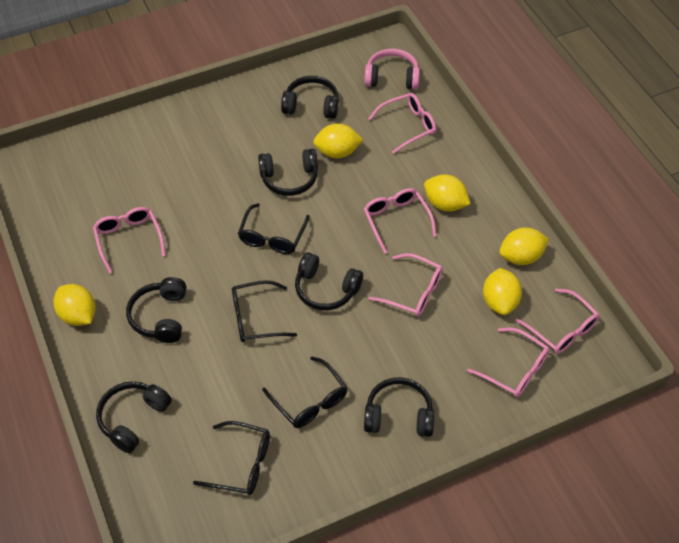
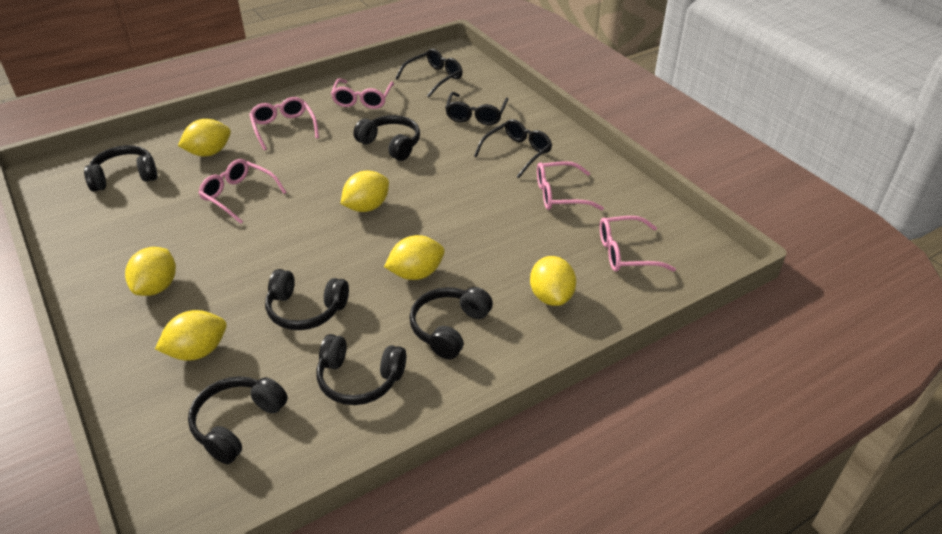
black glasses: [193,421,270,495] [232,280,297,342] [238,203,310,254] [262,357,347,428] = 4 -> [395,49,463,97] [445,92,508,125] [474,119,552,178] = 3
pink glasses: [93,207,166,273] [364,188,437,254] [368,93,436,154] [368,253,443,316] [467,328,550,397] [515,289,600,354] = 6 -> [199,159,287,224] [249,97,319,150] [331,78,394,109] [537,161,604,210] [600,216,676,272] = 5
pink headphones: [364,49,420,90] = 1 -> none = 0
yellow lemon: [53,284,96,326] [313,123,363,158] [424,174,470,212] [483,268,522,315] [499,227,549,265] = 5 -> [125,247,176,296] [155,310,226,361] [178,119,231,156] [341,171,389,212] [384,235,445,280] [530,256,576,306] = 6

